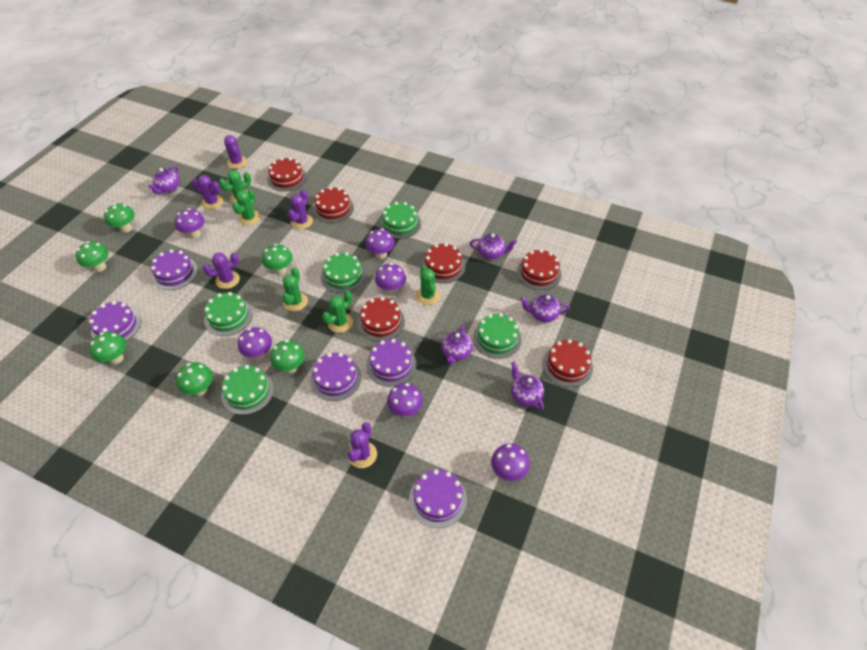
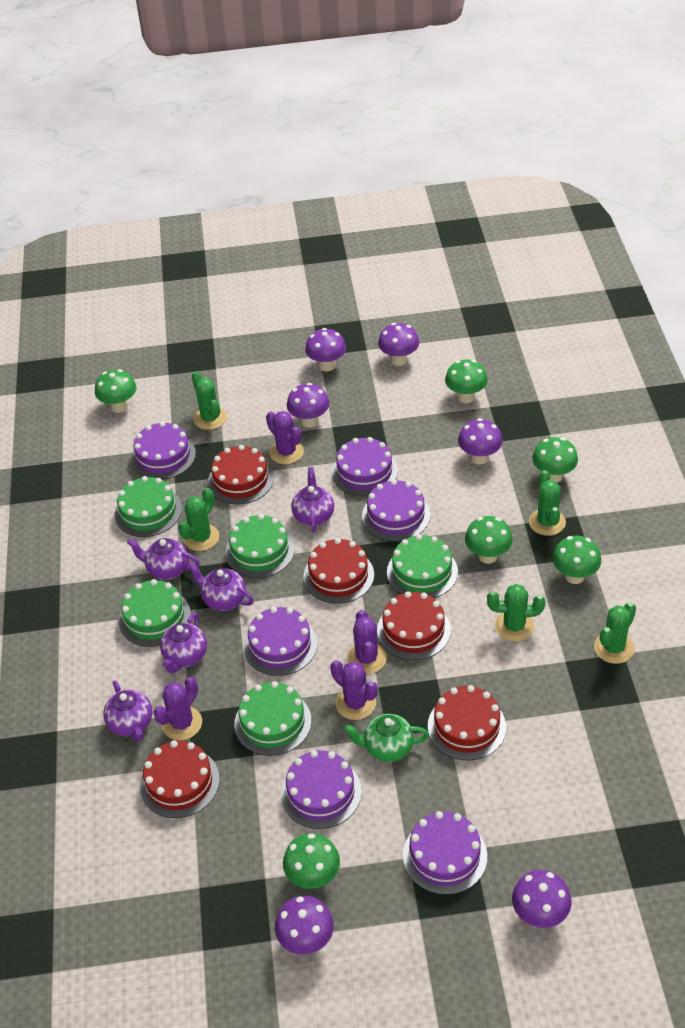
green teapot: none = 0 -> [344,714,429,762] = 1
purple cactus: [192,175,223,210] [203,252,240,289] [224,135,247,169] [288,189,313,229] [348,422,377,468] = 5 -> [153,677,202,740] [266,411,304,464] [330,660,378,720] [347,610,387,674] = 4
purple cake: [89,301,141,341] [151,249,198,290] [310,353,361,401] [366,339,416,386] [409,469,467,528] = 5 -> [131,421,196,479] [244,607,317,676] [281,750,362,829] [332,437,398,496] [362,479,430,542] [403,811,487,895] = 6
red cake: [267,157,307,191] [313,187,354,223] [357,297,405,341] [421,243,465,283] [517,249,562,290] [542,339,593,387] = 6 -> [140,740,220,818] [208,445,274,504] [303,538,374,604] [377,591,451,660] [428,685,506,761] = 5

